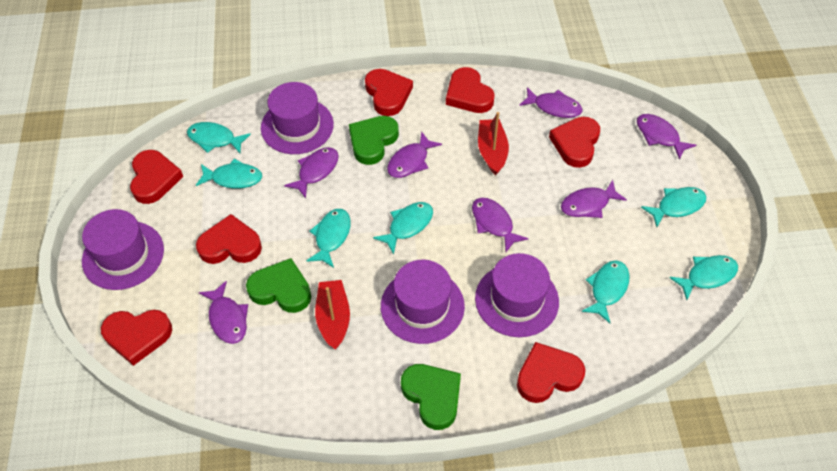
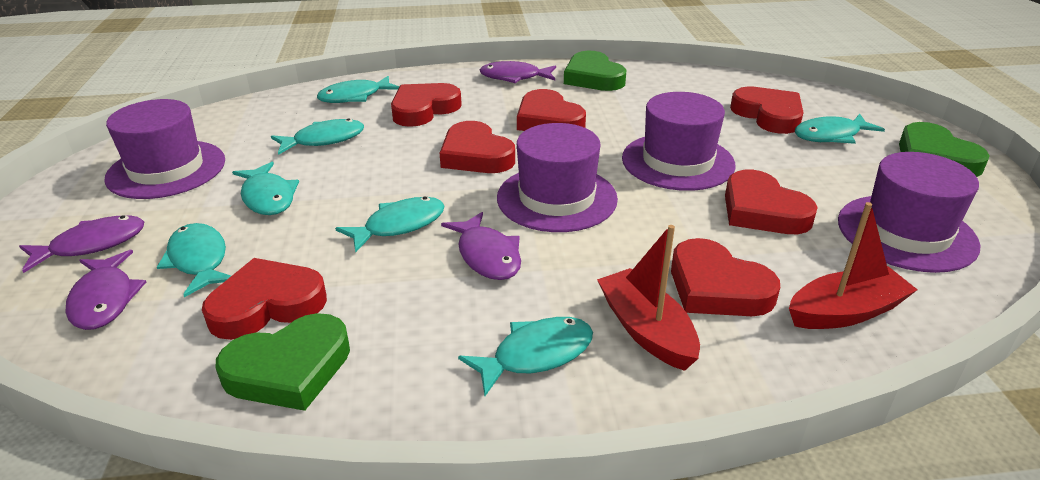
purple fish: [198,281,248,344] [284,147,339,198] [387,131,442,178] [472,198,529,252] [519,87,582,118] [561,180,627,218] [637,114,696,160] = 7 -> [19,215,144,273] [65,250,146,330] [441,212,521,280] [480,61,556,83] = 4

